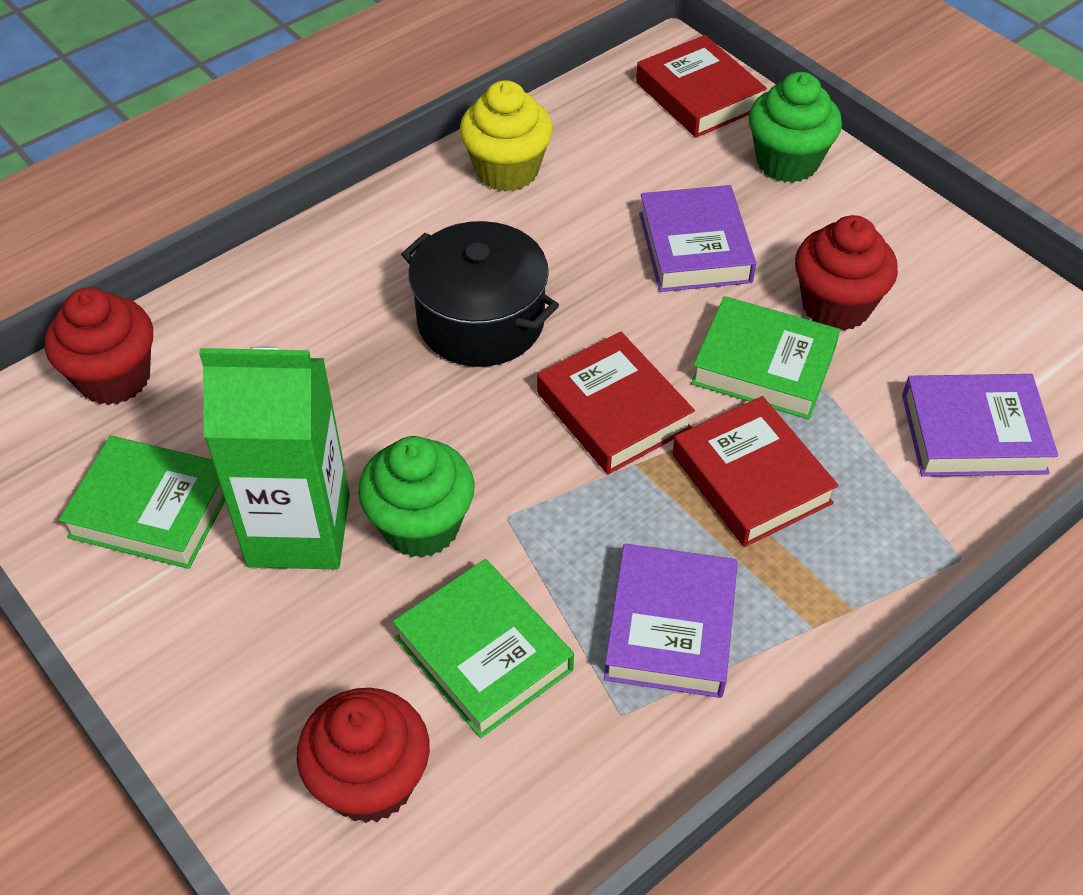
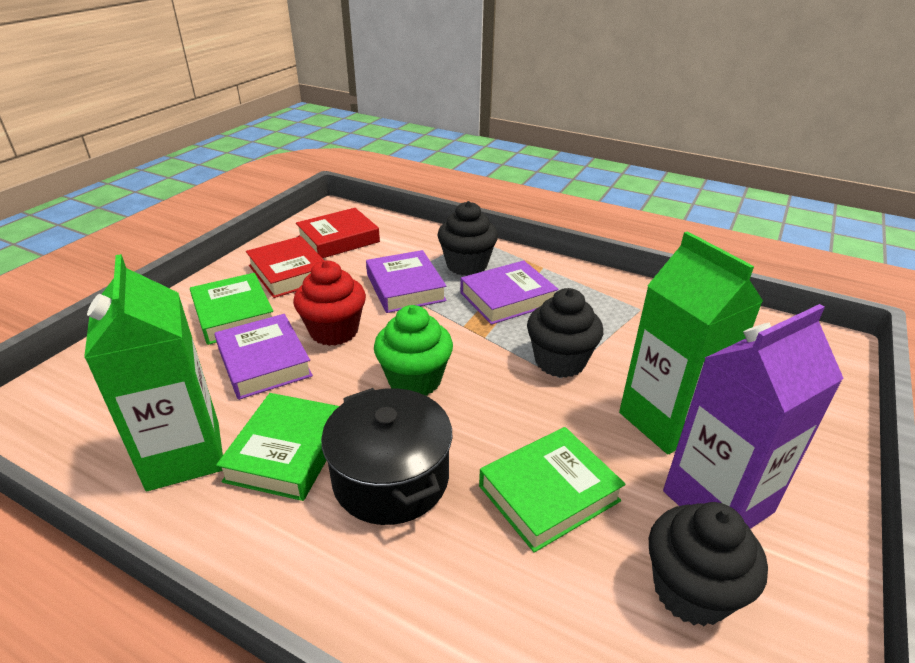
black cupcake: none = 0 -> [437,201,498,276] [527,288,603,378] [649,502,768,626] = 3
green carton: [199,346,350,569] = 1 -> [84,254,223,491] [619,231,763,454] = 2
green cupcake: [358,436,475,558] [749,72,842,183] = 2 -> [374,305,453,396] = 1
purple carton: none = 0 -> [663,304,844,529] = 1
red book: [537,332,695,474] [636,35,767,138] [673,396,839,547] = 3 -> [246,236,325,298] [296,208,380,258] = 2
red cupcake: [45,287,153,405] [297,688,430,823] [795,215,898,331] = 3 -> [293,260,366,346] = 1
yellow cupcake: [459,80,553,191] = 1 -> none = 0

